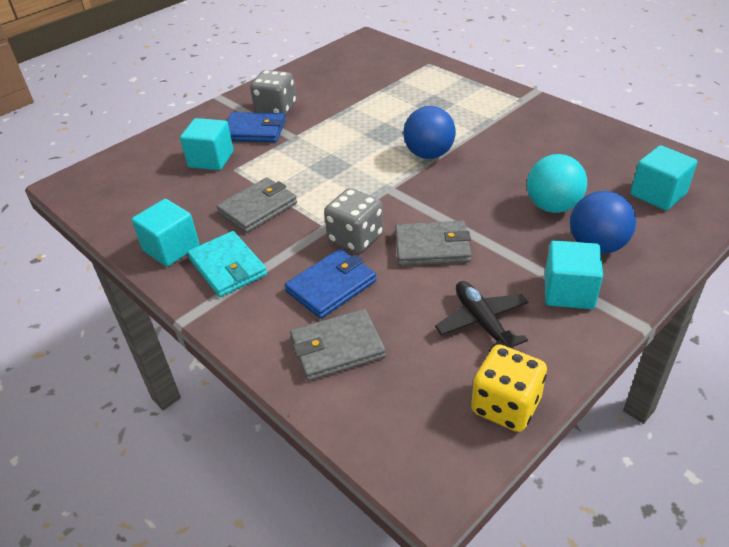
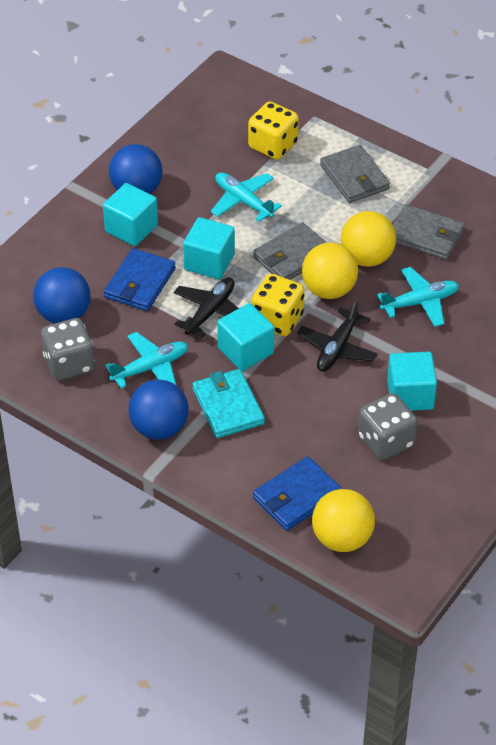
black plane: [435,281,528,352] = 1 -> [174,277,239,337] [297,299,378,371] = 2
blue ball: [403,106,456,159] [570,191,636,254] = 2 -> [33,267,90,323] [109,144,162,194] [129,380,189,440] = 3
turquoise ball: [527,154,587,213] = 1 -> none = 0
turquoise plane: none = 0 -> [105,332,188,388] [211,173,282,222] [377,267,459,327] = 3
yellow ball: none = 0 -> [302,243,358,299] [312,489,375,552] [341,211,396,267] = 3
yellow dice: [471,344,547,432] = 1 -> [248,101,299,160] [251,274,305,336] = 2

